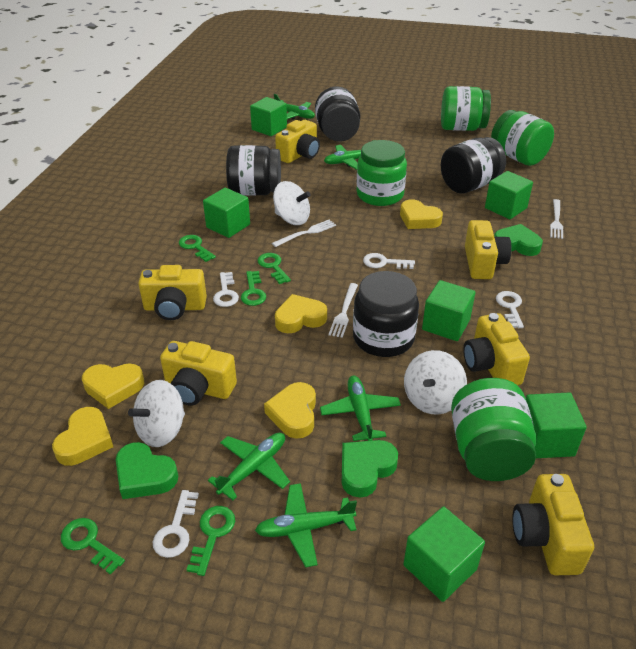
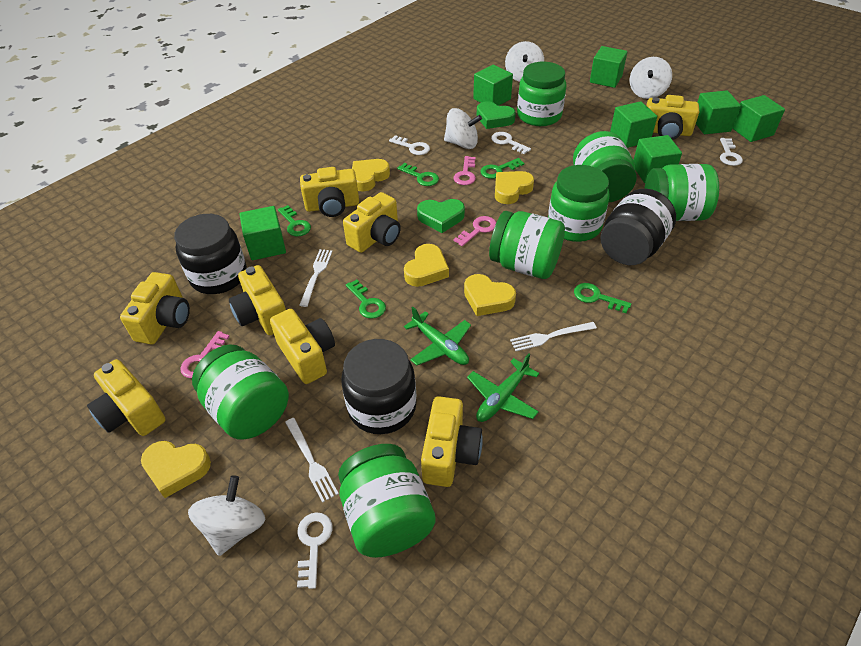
black jar: [226,145,281,196] [315,86,360,142] [353,271,419,357] [441,137,506,193] = 4 -> [174,214,247,294] [341,339,416,434] [600,189,676,265] = 3
green cube: [203,188,250,238] [250,97,287,136] [403,507,485,602] [422,280,475,341] [485,171,533,219] [526,393,587,458] = 6 -> [239,206,286,260] [473,65,513,106] [590,46,627,88] [610,101,657,148] [634,135,682,183] [696,90,741,134] [732,95,785,142] = 7
green heart: [116,442,178,499] [341,440,398,498] [494,224,543,256] = 3 -> [417,199,465,233] [477,101,516,129] = 2
green jar: [356,140,407,206] [441,86,491,131] [451,378,536,481] [491,110,554,166] = 4 -> [192,345,289,440] [338,444,436,558] [489,211,565,279] [517,62,566,126] [548,165,610,242] [573,131,637,203] [644,164,719,221] = 7
green plane: [208,433,290,500] [255,483,357,567] [274,94,315,119] [320,376,401,441] [324,140,375,169] = 5 -> [404,307,471,366] [467,353,539,422] = 2
pink key: none = 0 -> [180,331,230,378] [453,156,476,185] [454,216,496,246] = 3
white spinning top: [128,380,185,447] [273,181,311,225] [404,350,467,415] = 3 -> [188,475,265,556] [444,108,482,149] [505,41,544,82] [630,57,672,99] = 4
yellow camera: [138,265,207,320] [160,341,237,406] [275,120,320,163] [463,313,530,385] [465,220,512,279] [512,474,594,575] = 6 -> [87,359,166,436] [120,272,190,344] [229,265,286,335] [270,309,335,384] [300,167,359,217] [343,192,401,253] [421,396,483,487] [646,95,699,140] = 8

